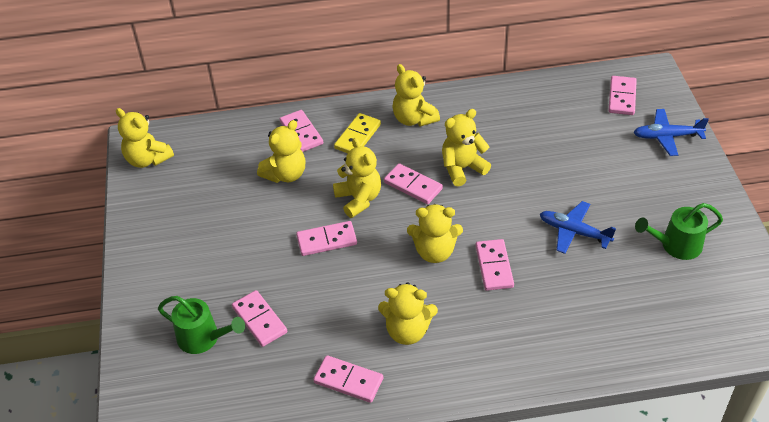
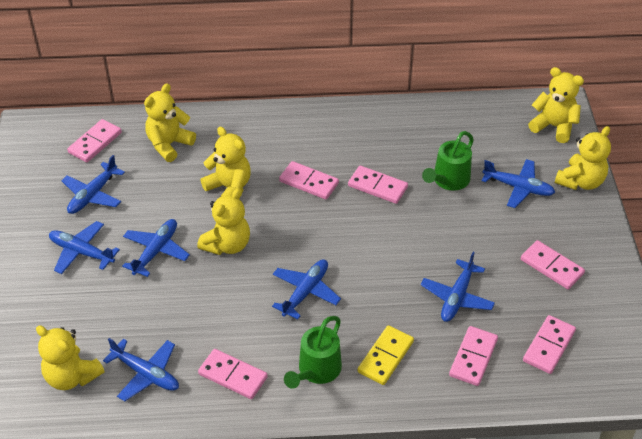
blue plane: [540,201,616,254] [633,109,709,156] = 2 -> [49,221,120,274] [61,155,125,214] [103,338,179,401] [122,219,190,277] [272,259,341,319] [421,252,495,322] [482,159,555,208] = 7
yellow teddy bear: [116,108,174,168] [257,120,306,183] [333,138,381,218] [378,282,438,345] [392,64,440,127] [407,204,463,263] [442,109,491,187] = 7 -> [36,325,105,390] [144,84,196,162] [197,188,250,255] [201,127,251,196] [528,67,584,143] [555,126,611,190] = 6

